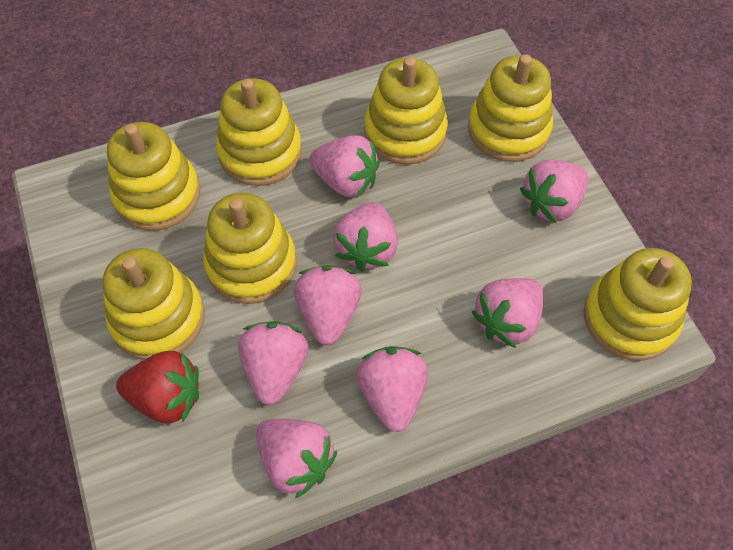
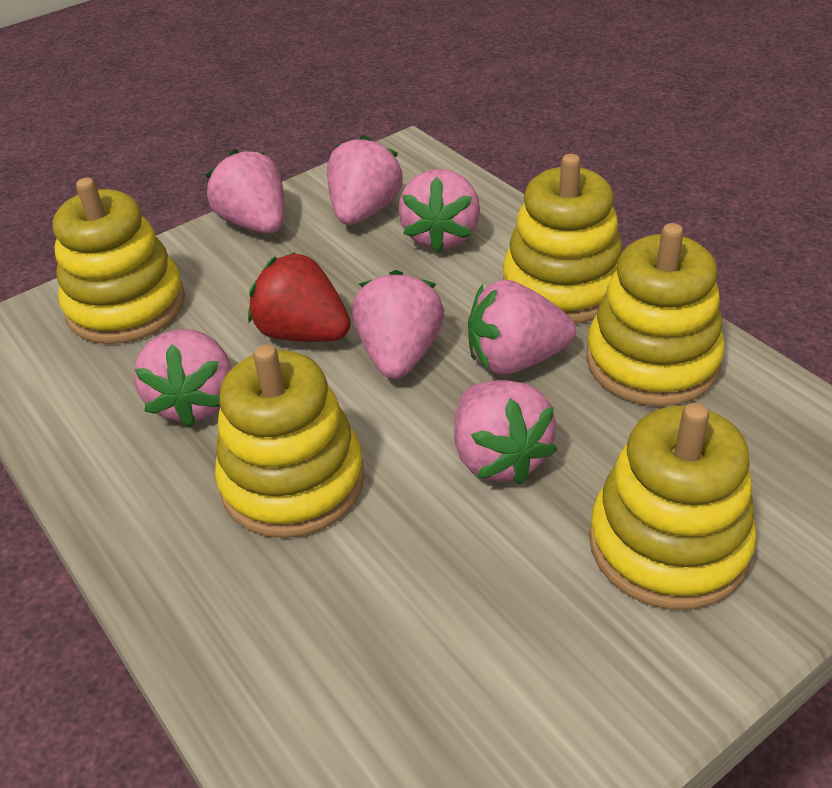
pink strawberry: [238,321,309,405] [256,419,337,498] [294,265,362,345] [309,135,380,198] [333,202,398,272] [356,346,428,432] [472,278,544,348] [520,160,588,224] = 8 -> [134,329,232,428] [206,149,285,234] [327,135,403,225] [352,270,444,379] [398,169,480,254] [454,380,558,484] [468,280,576,375] = 7
yellow stacking toy: [102,248,205,360] [107,122,200,231] [203,193,297,304] [216,78,302,186] [364,57,448,165] [468,54,553,162] [583,248,692,361] = 7 -> [53,177,185,344] [215,344,365,538] [503,154,622,324] [586,223,725,406] [589,403,756,610] = 5

